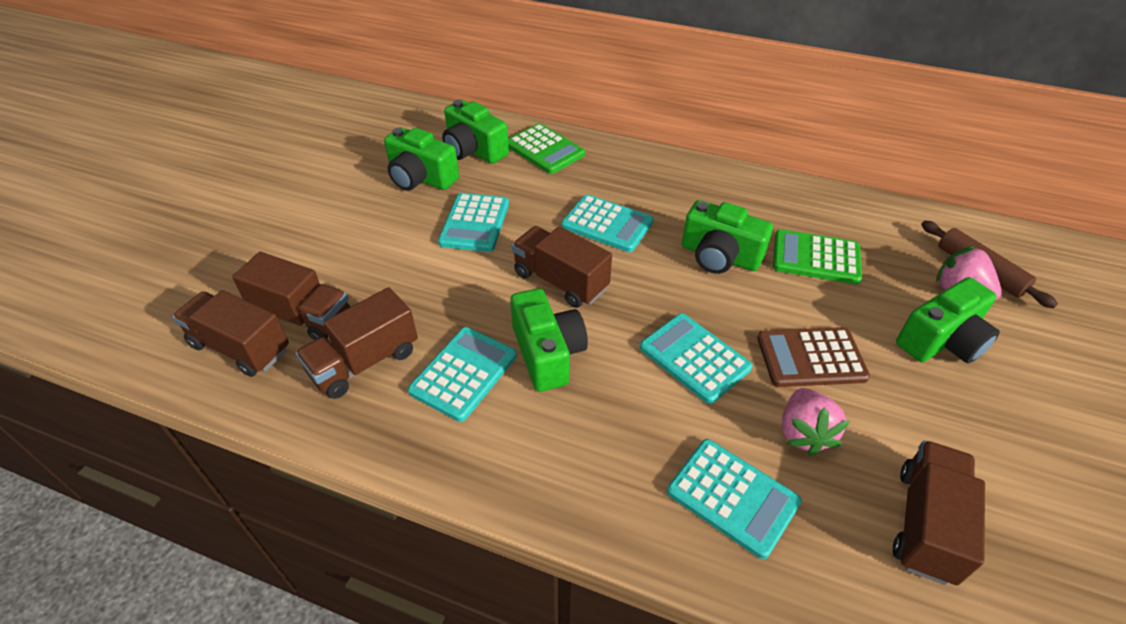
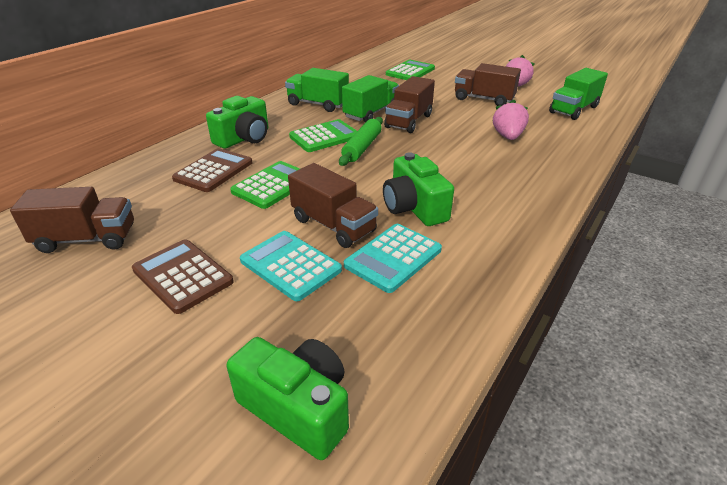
brown calculator: [757,327,870,387] = 1 -> [132,239,234,314] [172,148,252,192] = 2
brown rolling pin: [921,220,1058,308] = 1 -> none = 0
brown truck: [172,290,289,377] [232,252,350,340] [295,287,418,399] [512,226,612,308] [893,440,985,585] = 5 -> [10,187,134,253] [288,163,378,248] [384,76,435,133] [455,63,521,106] = 4
green calculator: [508,123,585,174] [773,229,862,284] = 2 -> [230,161,300,209] [289,119,357,152] [386,60,435,80] = 3
green camera: [384,127,459,191] [442,100,509,164] [510,288,588,392] [682,200,773,274] [896,277,1000,364] = 5 -> [206,96,268,149] [227,337,349,460] [383,152,454,226] = 3
green rolling pin: none = 0 -> [339,117,383,166] = 1
green truck: none = 0 -> [285,68,349,112] [342,75,399,123] [549,68,608,120] = 3
turquoise calculator: [408,327,517,422] [438,193,509,252] [561,194,653,252] [640,313,752,404] [667,439,802,559] = 5 -> [240,231,342,301] [344,224,442,293] = 2

